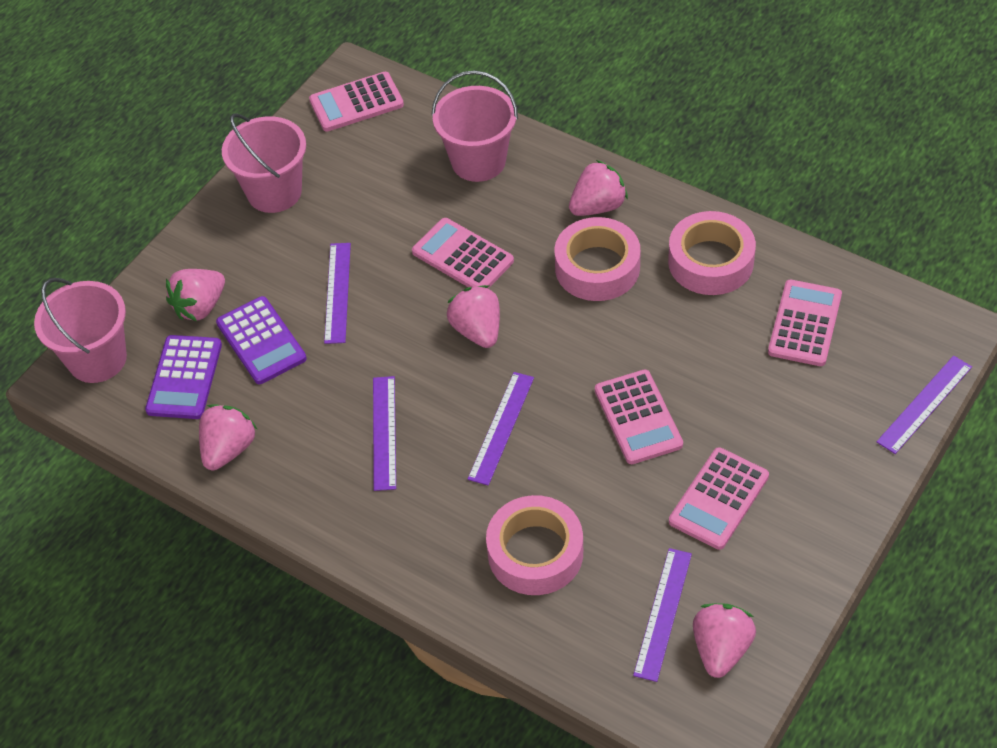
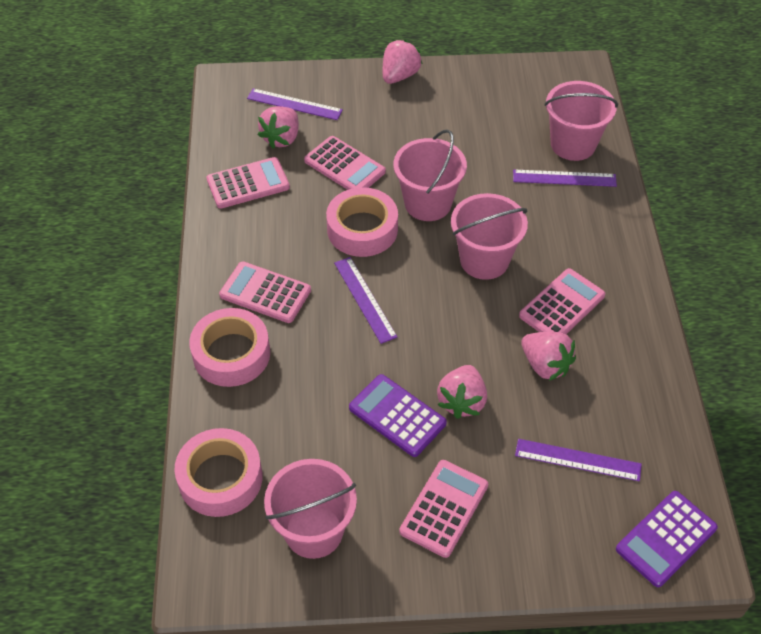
pink bucket: [34,278,127,383] [222,113,306,213] [431,70,518,182] = 3 -> [264,459,357,559] [393,129,467,221] [451,193,528,280] [544,81,618,161] = 4
pink strawberry: [166,269,225,321] [199,404,257,470] [447,285,500,348] [569,160,628,216] [693,603,756,678] = 5 -> [258,106,299,149] [383,40,423,84] [437,365,487,419] [521,332,576,381] = 4
purple ruler: [324,243,351,344] [373,376,396,491] [467,372,534,486] [633,548,692,682] [877,356,972,454] = 5 -> [247,88,343,120] [334,257,397,344] [513,169,617,187] [515,439,642,481] = 4

